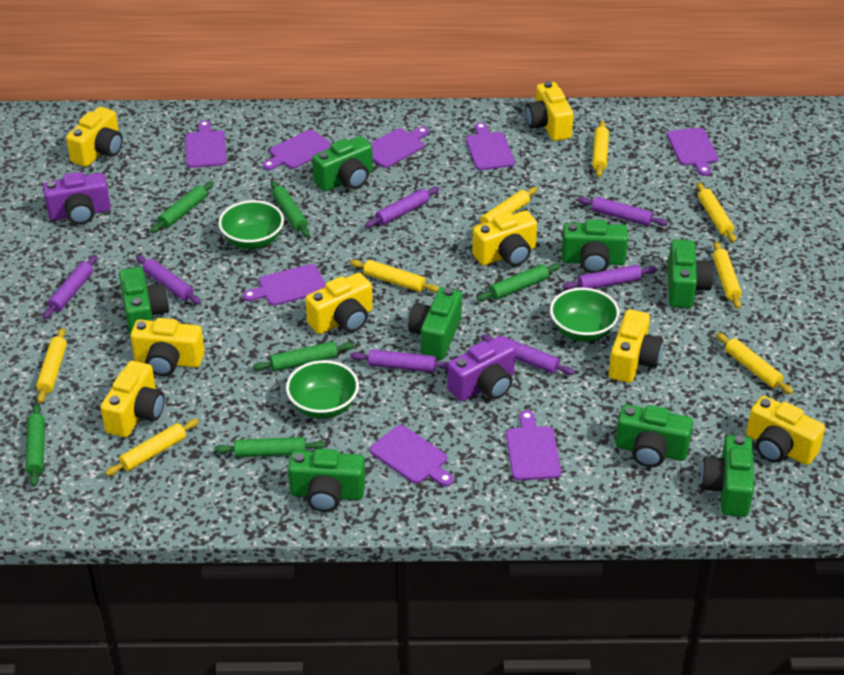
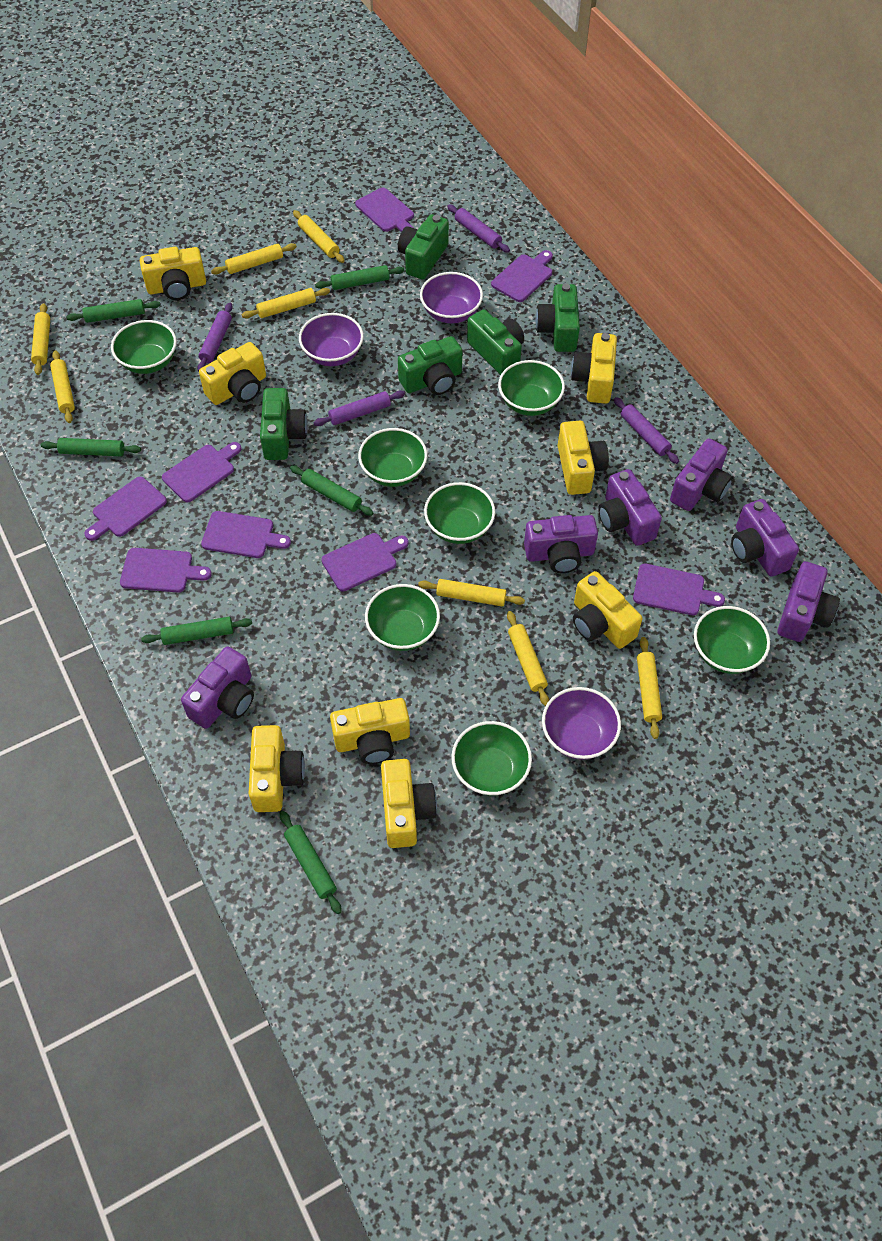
green bowl: [218,200,284,249] [286,360,359,419] [550,288,620,341] = 3 -> [111,320,177,374] [358,428,428,487] [365,584,440,651] [424,482,495,544] [451,721,532,796] [498,360,565,416] [694,606,770,674] = 7
green camera: [119,267,169,335] [288,449,365,512] [312,136,373,191] [408,287,462,359] [562,219,628,273] [615,404,693,468] [668,239,714,308] [700,435,754,517] = 8 -> [260,388,308,460] [398,214,449,280] [398,336,463,395] [467,309,524,375] [535,283,580,352] = 5
purple bowl: none = 0 -> [299,313,364,366] [420,272,483,323] [542,687,621,760] = 3
purple camera: [43,172,111,225] [447,336,515,401] = 2 -> [181,646,254,729] [524,515,598,573] [598,469,662,546] [670,438,733,511] [731,499,799,577] [778,561,840,642] = 6
purple rolling pin: [43,255,97,319] [136,255,201,305] [350,349,448,373] [365,187,439,228] [481,334,575,375] [562,265,656,290] [577,197,668,226] = 7 -> [197,302,233,372] [313,391,405,426] [447,204,510,253] [614,397,679,464] = 4

